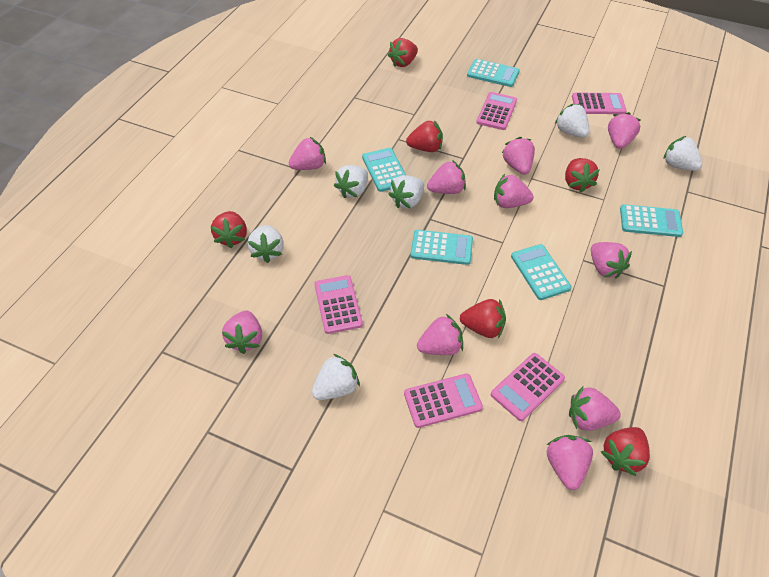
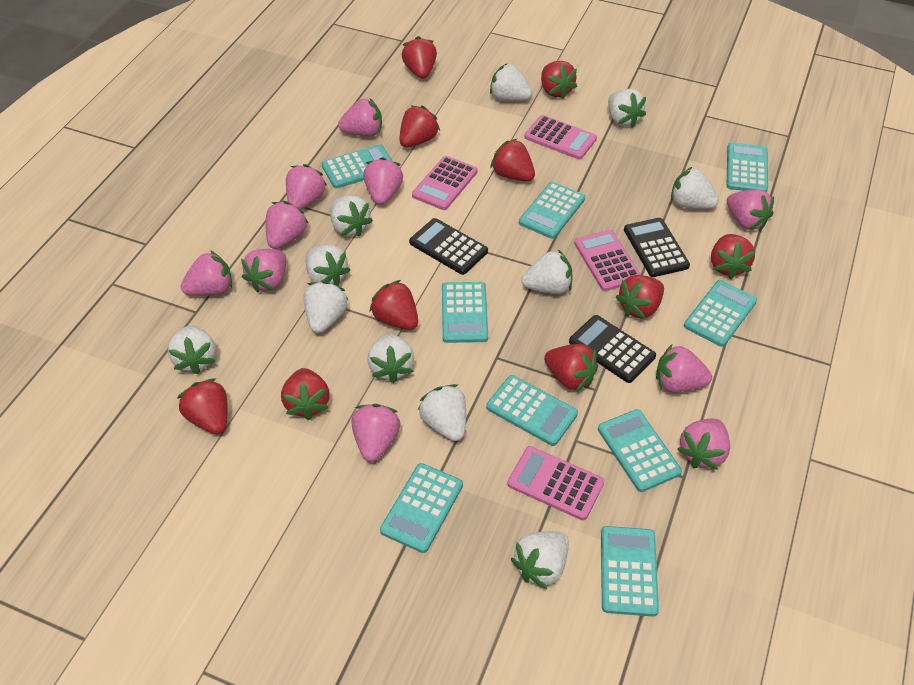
black calculator: none = 0 -> [409,218,488,275] [569,315,656,383] [624,218,690,277] = 3
pink calculator: [314,275,363,334] [404,373,483,428] [476,92,517,130] [491,353,565,421] [572,93,627,114] = 5 -> [412,156,478,210] [507,446,604,520] [524,115,597,159] [574,230,641,291] = 4
red strawberry: [211,211,247,248] [388,38,418,67] [406,120,443,152] [460,299,506,338] [565,158,600,193] [601,427,650,476] = 6 -> [177,378,228,435] [281,368,330,420] [369,280,418,330] [400,105,440,147] [402,36,437,79] [490,139,535,181] [541,61,577,99] [544,344,598,392] [616,275,664,319] [711,234,756,279] = 10
turquoise calculator: [362,148,406,192] [410,230,473,265] [467,59,520,87] [511,244,572,300] [620,204,683,237] = 5 -> [321,144,393,188] [380,463,463,553] [442,282,488,343] [486,375,578,446] [519,182,585,239] [598,409,682,492] [601,526,659,617] [684,280,757,347] [726,142,768,192] = 9
white strawberry: [248,225,284,263] [312,354,360,400] [334,165,368,198] [389,175,424,208] [555,104,590,138] [663,136,702,171] = 6 -> [168,325,216,375] [304,281,348,333] [306,245,350,286] [330,195,373,237] [367,333,414,383] [418,384,466,441] [490,63,532,101] [511,531,569,589] [521,249,572,294] [608,89,646,127] [671,167,719,209] = 11

